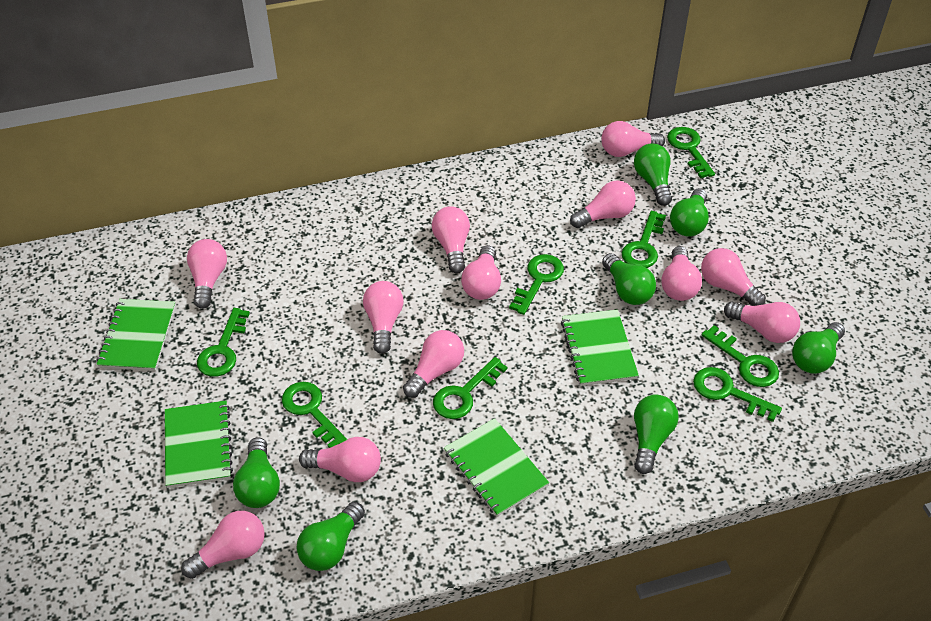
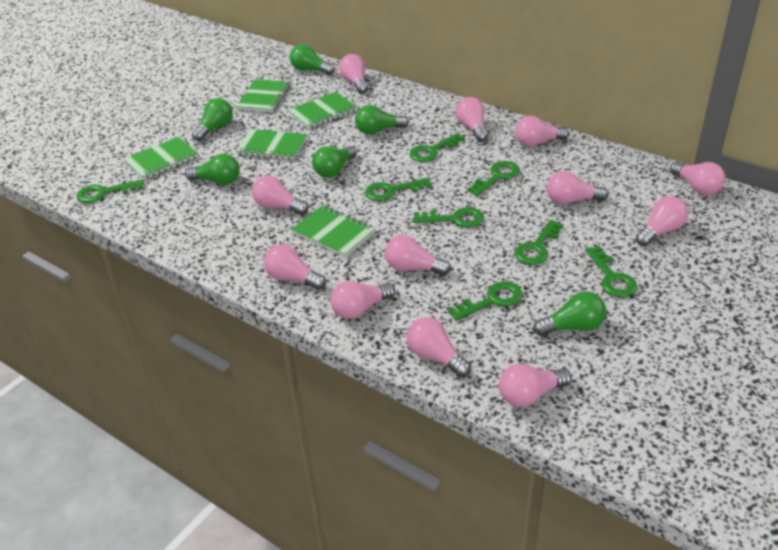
green light bulb: [233,437,280,508] [297,502,365,571] [602,253,656,305] [634,143,672,206] [634,394,679,474] [670,188,709,237] [792,322,845,374] = 7 -> [185,154,240,185] [192,98,233,141] [290,44,335,75] [312,146,357,178] [355,105,409,135] [533,291,606,336] = 6
green notebook: [97,299,176,371] [165,401,233,488] [444,418,549,517] [561,309,639,386] = 4 -> [123,137,198,180] [236,79,291,113] [236,129,307,160] [288,92,357,129] [291,206,376,257] = 5

